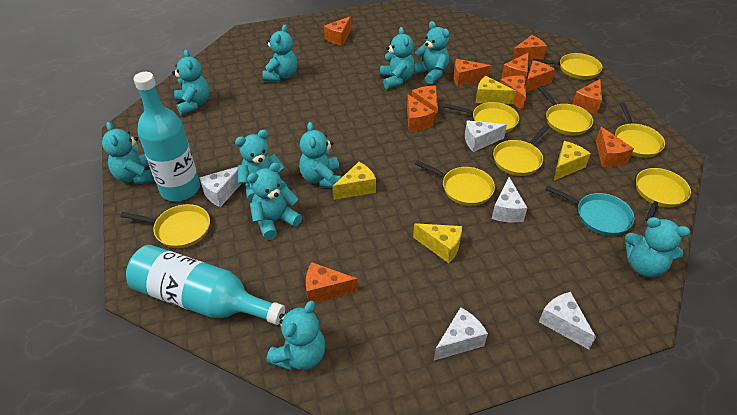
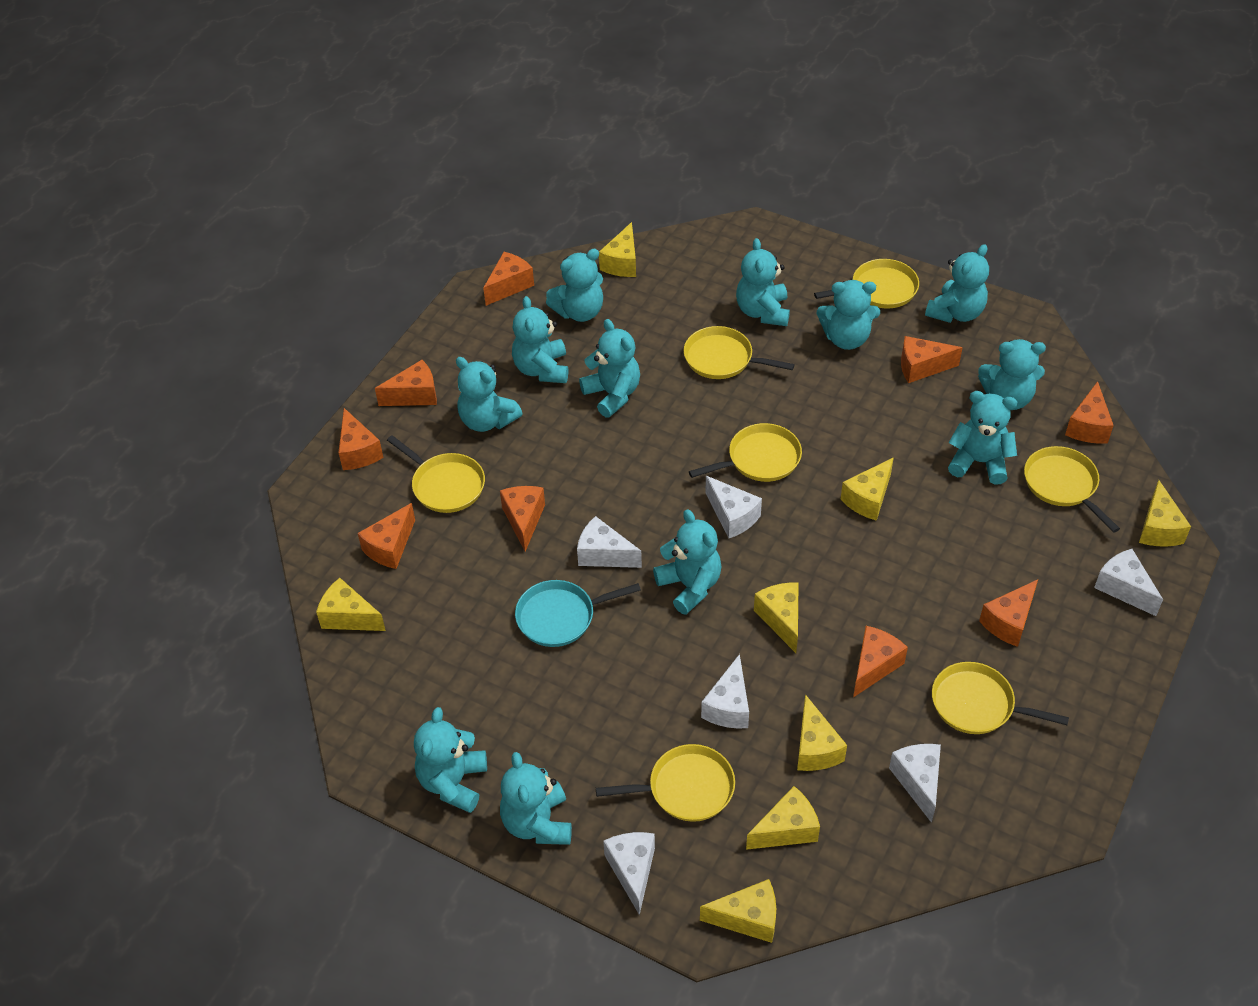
orange cheese: [306,262,358,303] [324,16,351,46] [407,95,435,132] [412,86,438,122] [454,59,491,86] [500,76,526,111] [502,53,529,81] [511,35,547,61] [526,60,555,92] [572,79,602,114] [596,127,634,167] = 11 -> [338,408,383,470] [358,503,415,569] [375,360,437,406] [483,252,534,306] [500,486,545,552] [853,626,908,697] [901,336,962,383] [979,580,1038,647] [1065,381,1114,444] = 9
turquoise bottle: [126,245,285,325] [133,72,200,201] = 2 -> none = 0
turquoise teddy bear: [102,122,155,185] [172,50,210,115] [235,130,287,202] [247,162,302,240] [263,25,298,81] [267,301,326,370] [299,122,341,188] [380,27,415,89] [413,21,449,84] [625,217,690,277] = 10 -> [414,707,487,813] [456,357,523,432] [500,752,572,845] [512,296,568,383] [546,249,603,322] [579,319,640,418] [653,509,722,615] [736,238,790,326] [817,280,880,350] [925,244,989,323] [948,391,1017,484] [978,339,1046,410] = 12
white cheese: [199,167,242,207] [434,307,488,360] [465,120,507,152] [492,177,527,223] [539,292,596,350] = 5 -> [577,516,642,568] [603,832,655,915] [701,654,749,729] [705,476,762,538] [889,744,941,823] [1094,549,1163,616] = 6
yellow cheese: [333,162,376,200] [413,223,462,263] [476,76,516,105] [554,141,591,180] = 4 -> [316,578,386,631] [599,222,636,277] [700,879,776,943] [746,786,820,850] [754,582,799,653] [797,694,847,771] [840,457,894,521] [1139,480,1191,547] = 8
yellow pan: [120,204,210,248] [415,160,495,206] [444,102,519,133] [493,125,549,176] [533,53,602,79] [538,86,593,135] [615,102,665,158] [636,168,691,221] = 8 -> [387,435,485,513] [596,744,735,822] [684,326,795,379] [689,423,802,482] [814,259,919,309] [932,662,1069,734] [1024,446,1120,533] = 7

